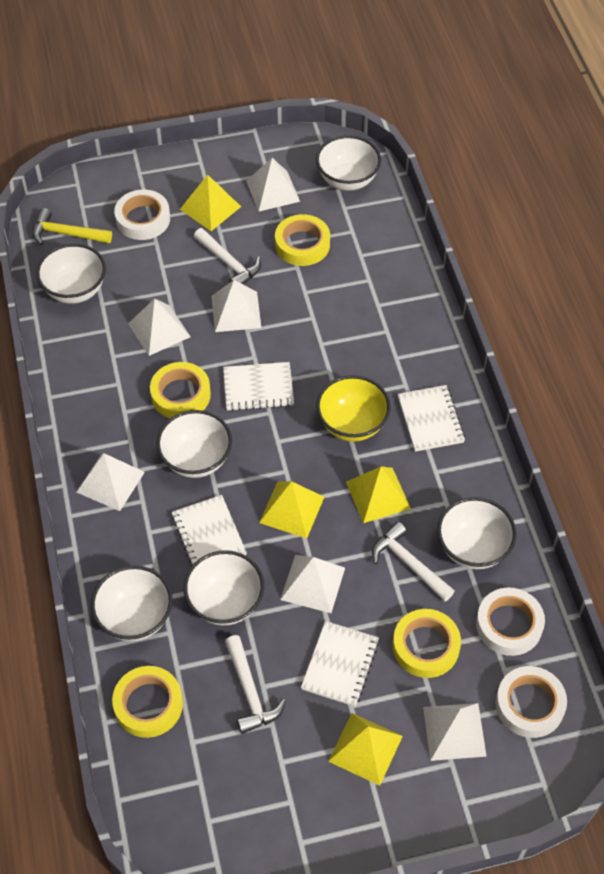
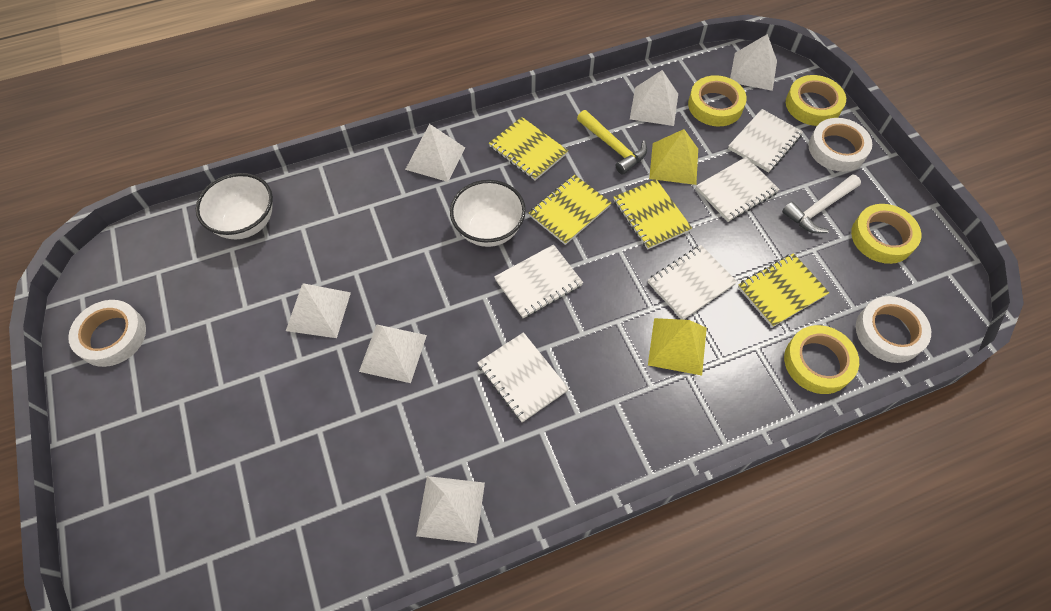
white bowl: [36,244,106,304] [91,565,172,641] [157,410,232,478] [184,550,264,625] [316,135,381,191] [437,497,516,569] = 6 -> [196,173,273,239] [450,180,526,247] = 2
white hammer: [194,228,261,285] [225,635,286,734] [372,522,455,602] = 3 -> [782,175,861,233] = 1
white notebook: [172,495,247,565] [223,362,294,411] [301,621,379,707] [398,385,465,452] = 4 -> [477,332,569,422] [494,244,583,318] [648,245,737,320] [696,157,780,222] [728,109,803,173] = 5
yellow bowl: [316,375,391,442] = 1 -> none = 0
yellow notebook: none = 0 -> [489,117,568,180] [529,175,611,245] [613,179,692,250] [738,253,829,327] = 4
yellow pyramid: [180,175,241,231] [259,481,324,538] [328,713,403,785] [346,467,411,523] = 4 -> [648,318,707,376] [649,129,698,185] = 2

